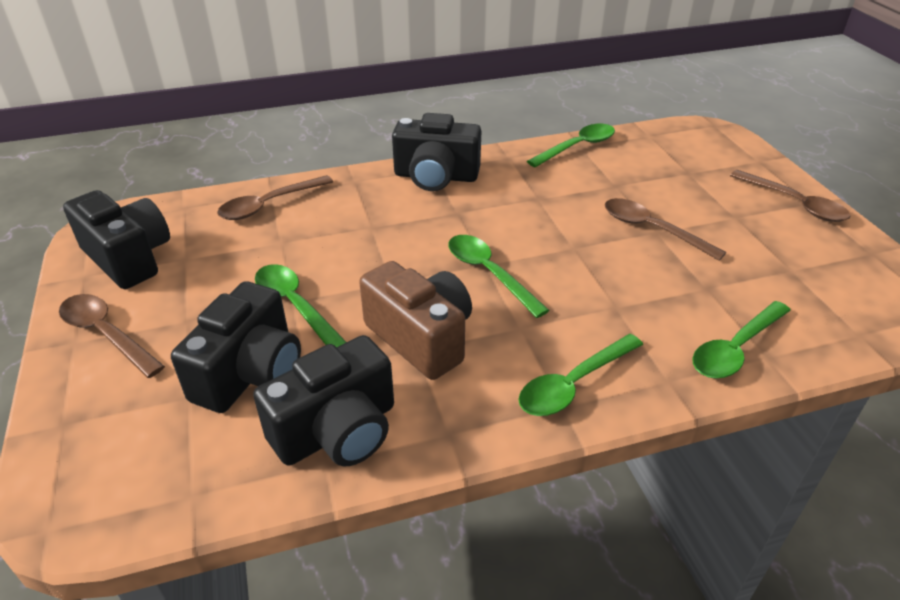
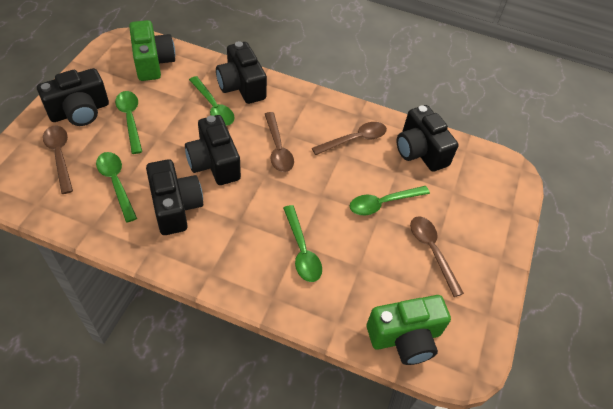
black camera: [63,190,170,289] [171,281,301,413] [253,335,394,466] [392,113,481,191] = 4 -> [37,68,109,126] [146,159,203,235] [185,115,241,185] [216,41,267,104] [397,105,459,172] = 5
brown camera: [359,261,472,380] = 1 -> none = 0
green camera: none = 0 -> [129,20,175,81] [367,295,451,365] = 2

